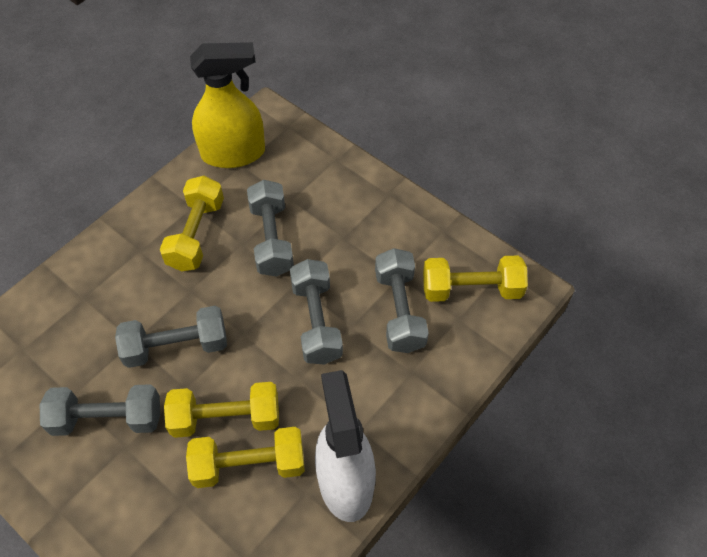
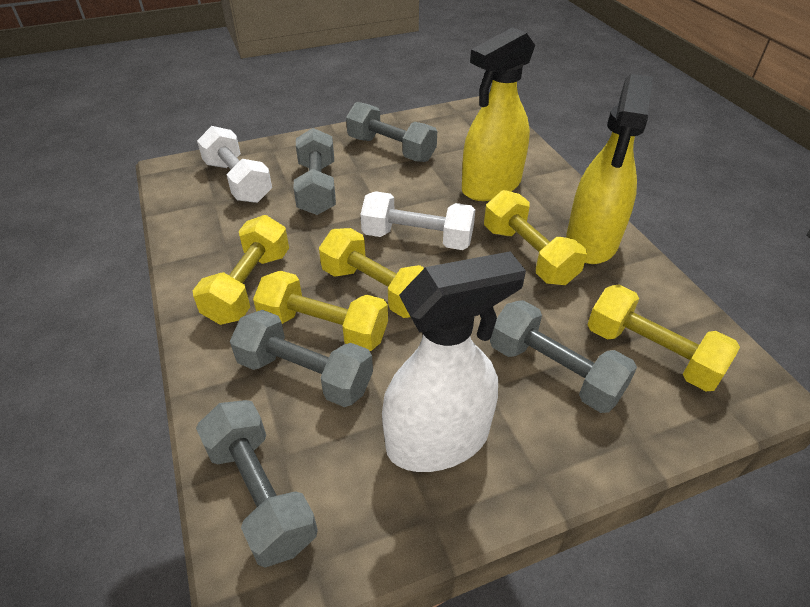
white dumbbell: none = 0 -> [197,126,272,203] [360,191,476,250] = 2
yellow dumbbell: [160,176,224,271] [164,382,279,438] [186,427,305,488] [423,256,528,302] = 4 -> [193,215,289,325] [253,271,388,351] [319,228,424,318] [484,190,587,285] [587,285,740,391] = 5
yellow spray bottle: [190,42,265,168] = 1 -> [462,27,535,201] [566,74,653,264] = 2

